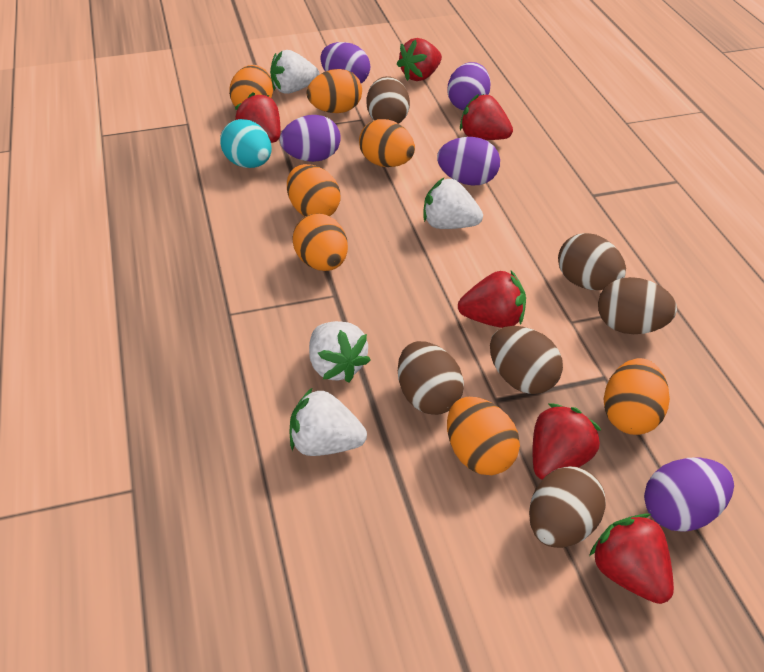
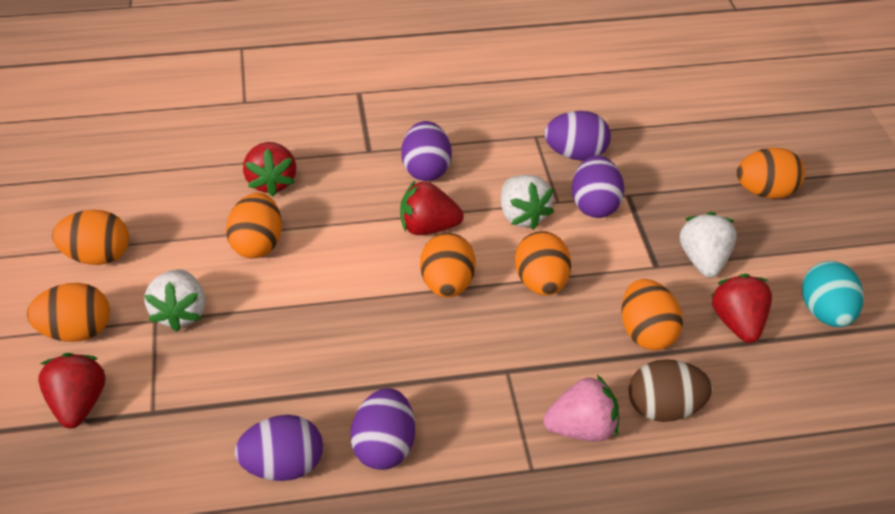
brown egg: [366,76,410,124] [398,341,464,415] [490,326,563,394] [529,466,606,548] [558,233,626,290] [598,277,677,334] = 6 -> [629,359,712,422] = 1
pink strawberry: none = 0 -> [543,375,619,442] = 1
red strawberry: [235,93,281,143] [397,38,442,81] [458,271,526,328] [460,94,513,140] [533,403,601,480] [589,514,674,604] = 6 -> [38,353,105,428] [243,142,296,196] [400,180,464,235] [711,274,772,343] = 4
white strawberry: [270,50,320,94] [289,387,367,456] [309,321,371,382] [423,178,483,229] = 4 -> [144,269,205,332] [501,175,554,230] [680,212,737,278] = 3

